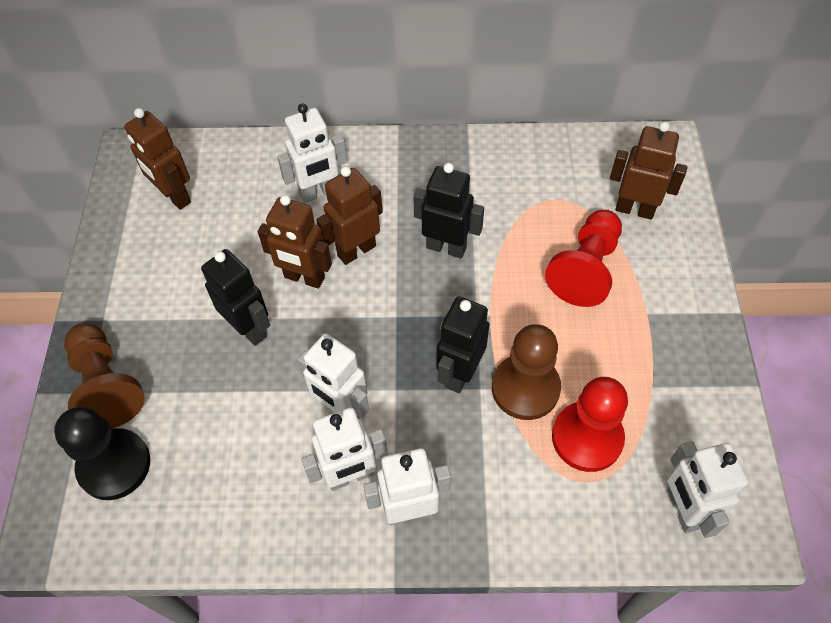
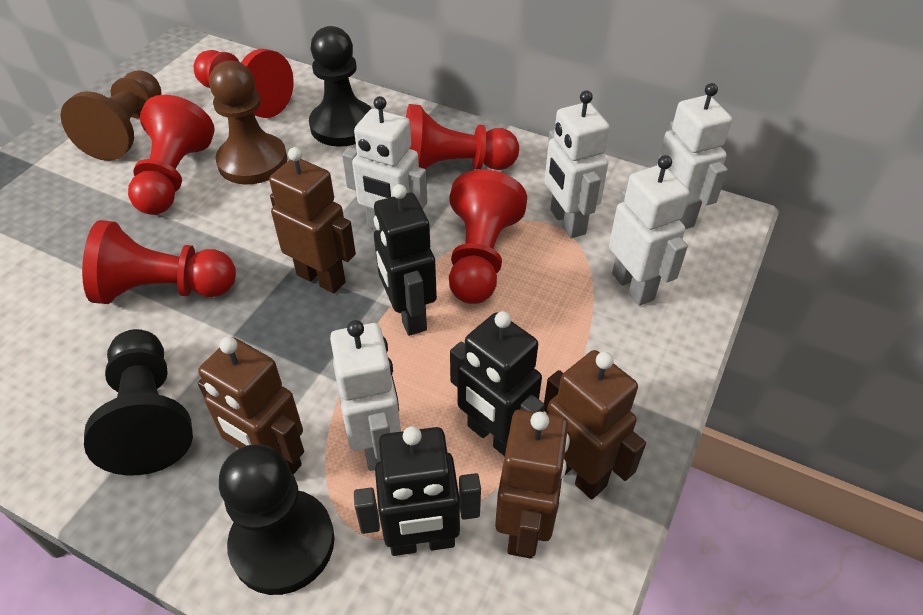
black pawn: [54,406,150,500] = 1 -> [84,329,193,475] [219,444,334,595] [309,26,372,147] = 3
red pawn: [545,210,622,307] [552,377,628,472] = 2 -> [82,220,236,304] [128,95,215,215] [194,49,294,118] [406,104,519,170] [449,169,527,304] = 5

